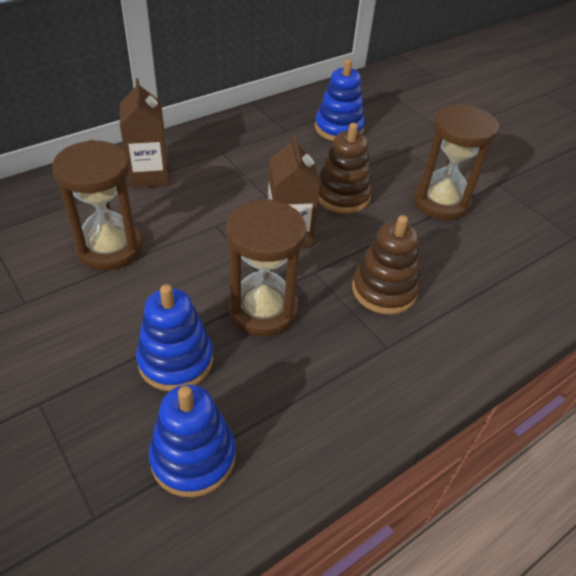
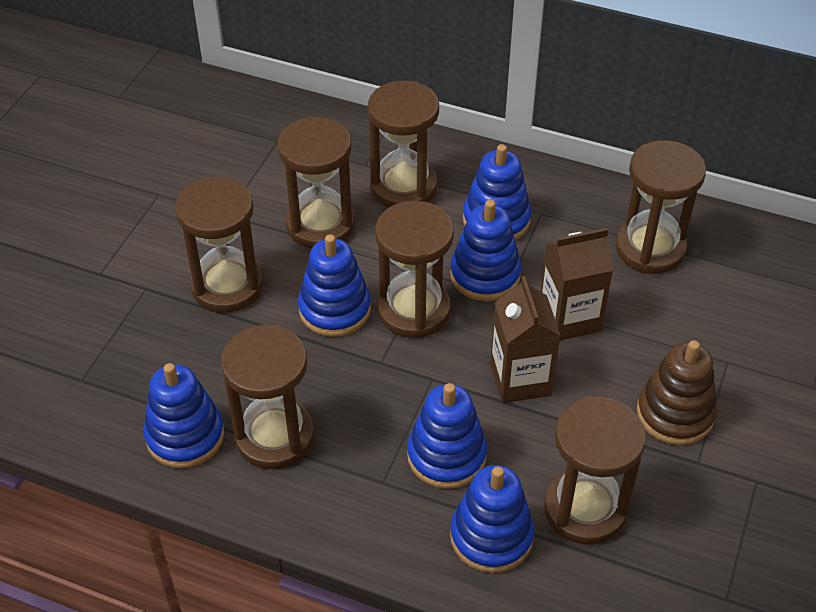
blue stacking toy: [136,284,213,391] [148,384,236,497] [315,59,365,141] = 3 -> [144,363,224,468] [298,234,371,337] [407,383,487,489] [450,200,521,301] [450,465,535,573] [463,144,531,241] = 6
brown hourglass: [52,140,143,270] [226,199,307,336] [414,104,499,220] = 3 -> [175,176,263,313] [221,325,314,469] [278,117,355,248] [368,81,439,208] [375,201,454,338] [544,396,646,545] [615,140,706,274] = 7
brown stacking toy: [318,123,372,214] [352,215,420,315] = 2 -> [637,340,717,445] = 1

